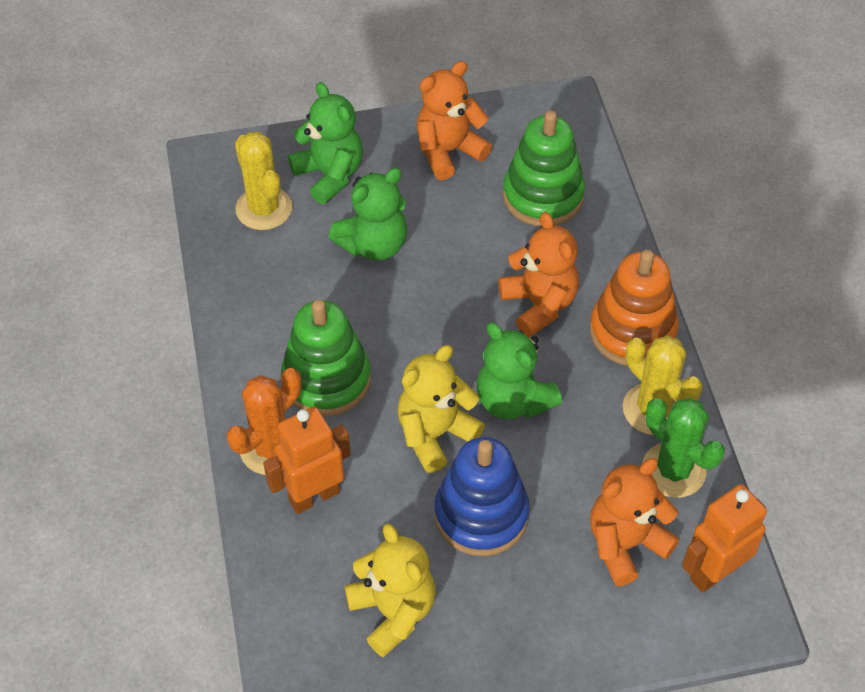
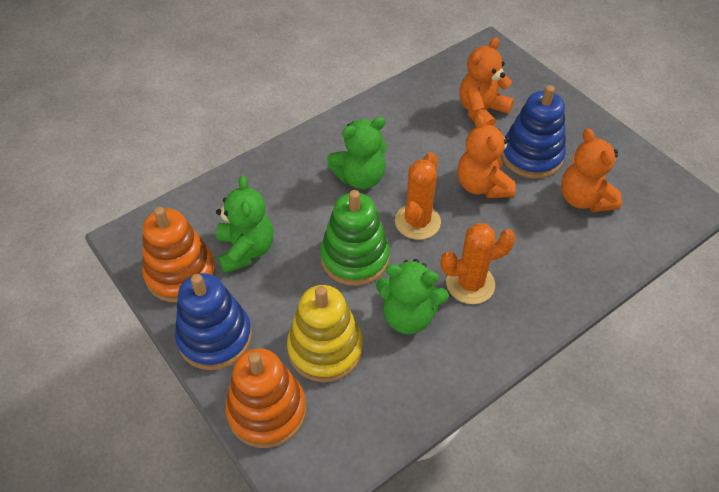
blue stacking toy: [434,437,530,556] = 1 -> [175,273,252,370] [501,85,566,179] = 2
green cactus: [642,398,725,498] = 1 -> none = 0
green stacking toy: [281,300,371,417] [503,111,585,226] = 2 -> [320,190,390,286] = 1
orange cactus: [227,368,301,475] = 1 -> [395,152,441,240] [441,223,516,304] = 2
orange robot: [263,406,351,514] [682,484,767,593] = 2 -> none = 0
orange stacking toy: [590,250,679,366] = 1 -> [142,207,216,303] [225,348,307,448] = 2
yellow cactus: [235,131,292,230] [623,335,703,435] = 2 -> none = 0
yellow stacking toy: none = 0 -> [287,285,363,382] = 1
yellow teddy bear: [345,523,436,657] [397,345,485,473] = 2 -> none = 0

